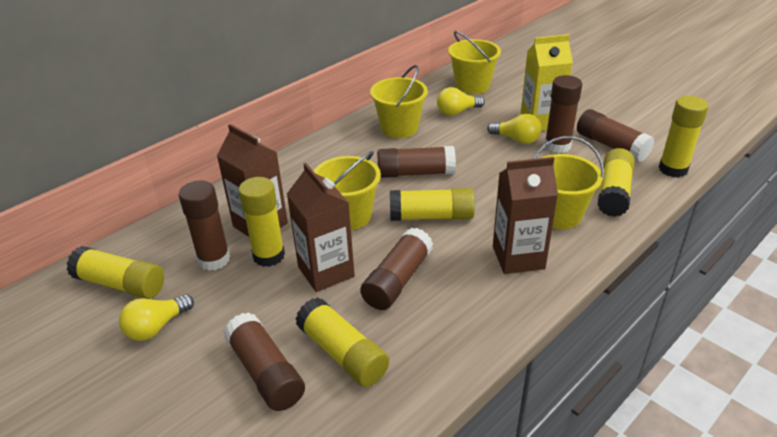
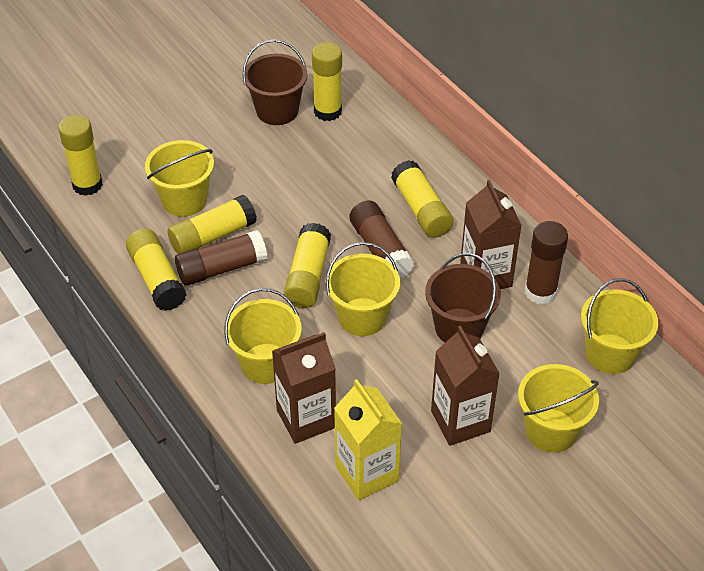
brown bucket: none = 0 -> [243,39,308,125] [425,253,501,342] = 2
brown glue stick: [178,180,230,271] [224,312,305,411] [360,227,433,310] [377,146,456,178] [545,75,582,153] [577,109,654,162] = 6 -> [175,230,267,286] [350,200,414,278] [525,221,568,304] = 3
yellow bucket: [314,151,381,230] [370,65,428,138] [448,31,501,94] [533,136,604,229] = 4 -> [145,140,214,217] [224,288,302,384] [325,242,400,336] [518,364,599,453] [581,278,659,374] = 5
yellow light bulb: [119,294,194,341] [437,87,485,116] [487,114,542,144] = 3 -> none = 0

